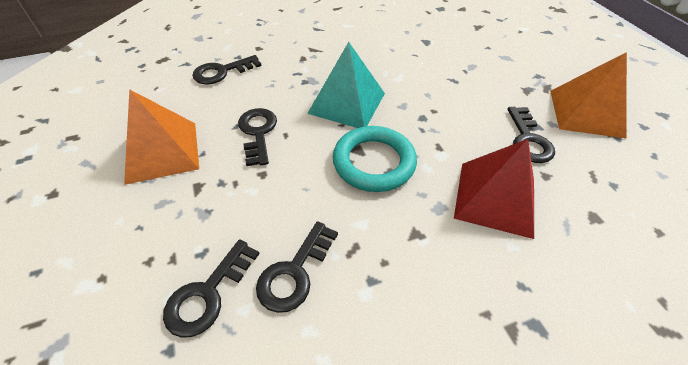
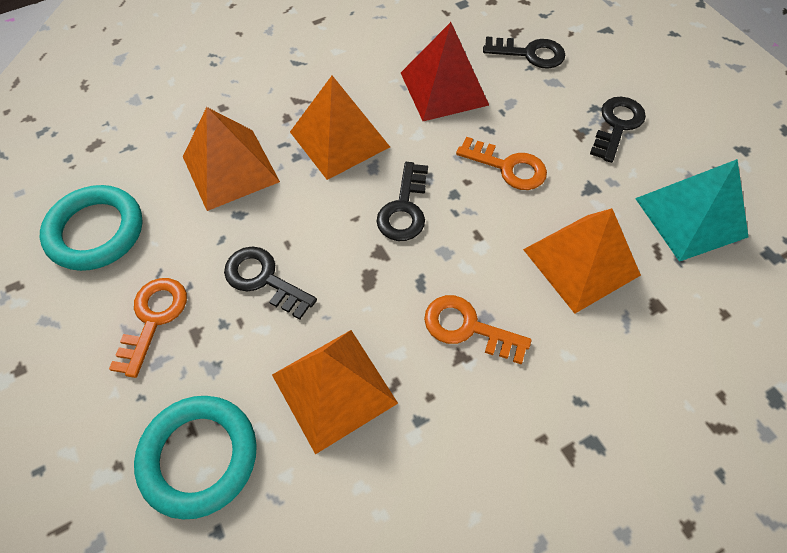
black key: [163,239,260,338] [192,55,262,85] [238,108,277,166] [256,221,338,313] [507,107,555,163] = 5 -> [224,247,317,320] [376,162,428,241] [483,37,565,69] [590,97,646,163] = 4
orange key: none = 0 -> [109,278,187,378] [424,295,532,364] [456,137,547,190] = 3
orange pyramid: [124,89,199,185] [550,52,627,139] = 2 -> [183,107,280,211] [272,330,398,454] [290,76,390,180] [523,208,641,314] = 4
turquoise ring: [333,126,417,192] = 1 -> [40,185,143,271] [134,396,257,520] = 2

